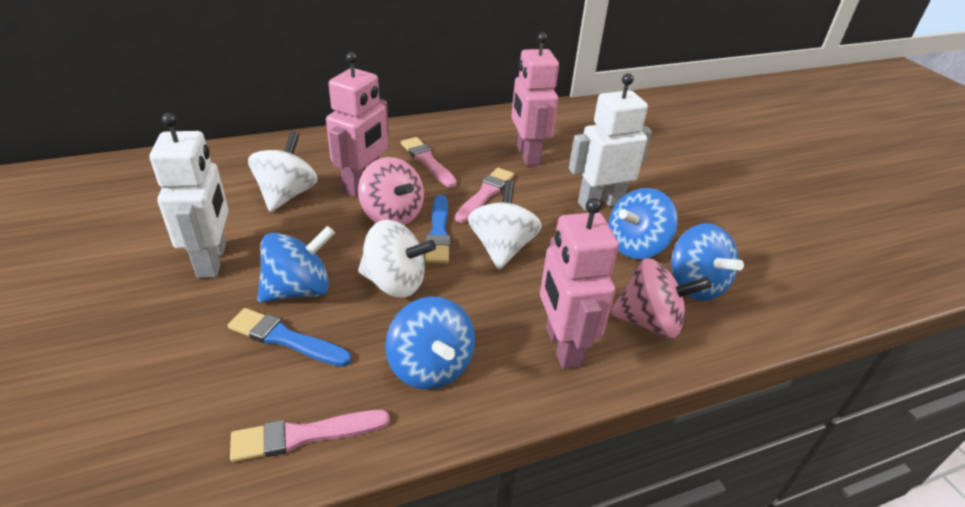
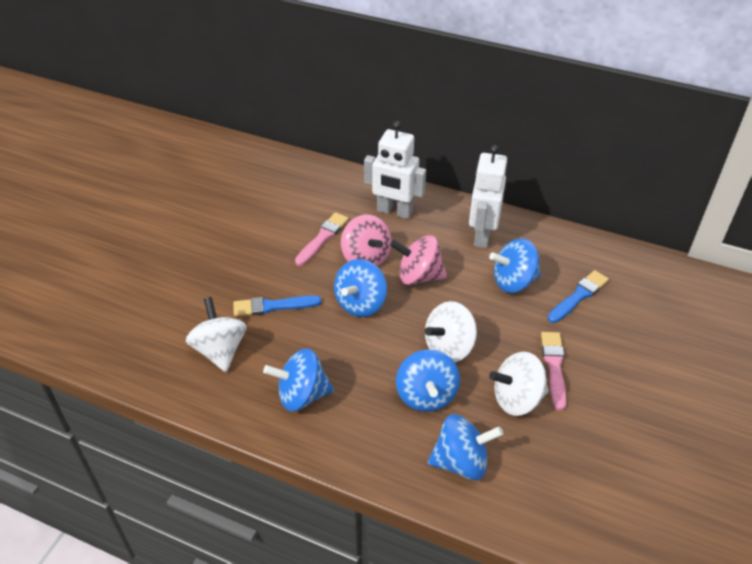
blue spinning top: [257,226,335,303] [385,297,475,389] [609,188,678,259] [671,223,744,301] = 4 -> [263,349,334,411] [334,259,387,317] [396,350,460,412] [428,414,503,480] [489,239,541,293] = 5
pink brush: [230,410,390,462] [401,137,457,188] [455,168,514,223] = 3 -> [295,212,349,266] [541,332,567,410] = 2
pink robot: [326,52,389,197] [511,32,559,166] [540,198,619,369] = 3 -> none = 0

